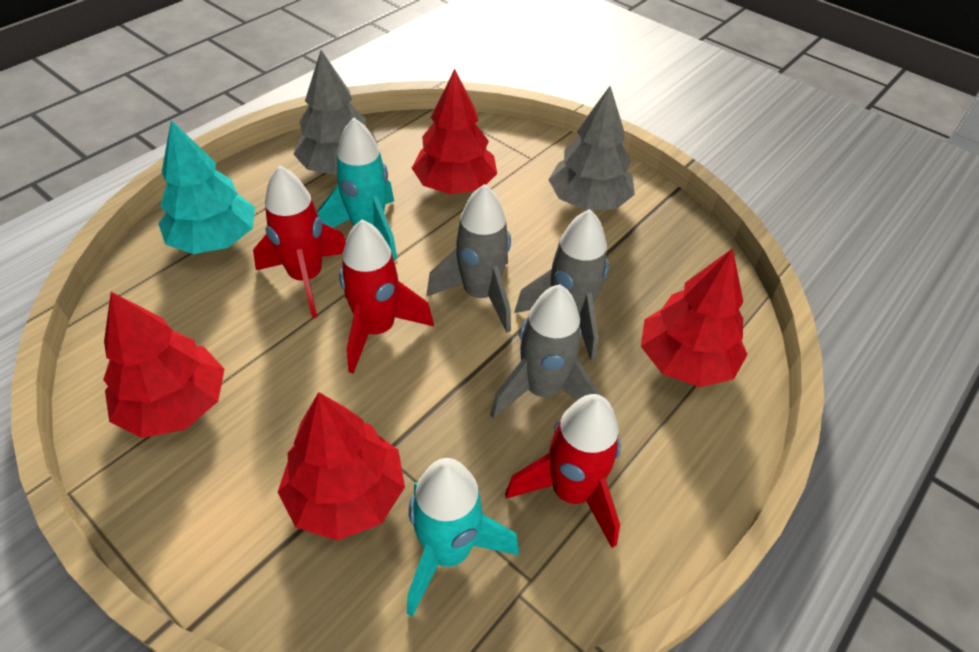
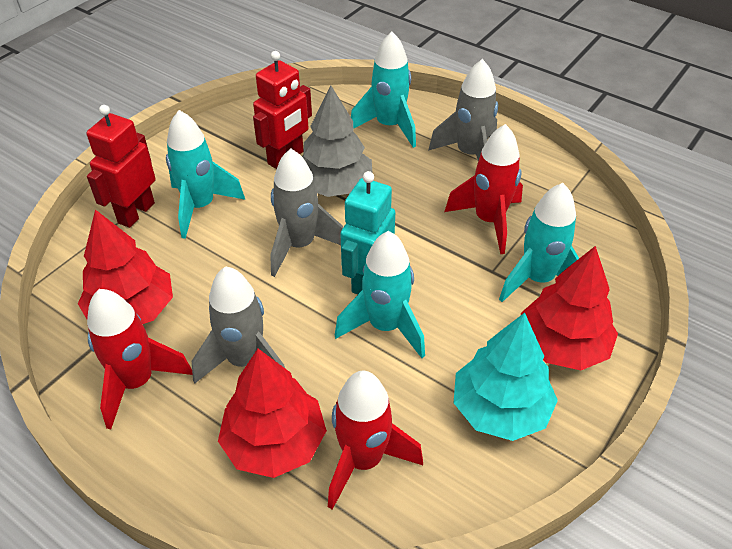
grey tree: [294,50,378,175] [548,86,635,211] = 2 -> [302,85,373,197] = 1
red robot: none = 0 -> [86,105,156,228] [253,51,312,169] = 2
red tree: [103,292,224,438] [278,392,405,541] [412,69,497,195] [641,248,748,387] = 4 -> [78,209,173,324] [218,349,327,478] [521,246,618,370] = 3
turquoise robot: none = 0 -> [340,171,395,295] = 1
turquoise rocket: [317,118,397,260] [407,458,519,617] = 2 -> [166,110,245,239] [335,231,425,358] [351,32,416,148] [499,183,579,302] = 4

